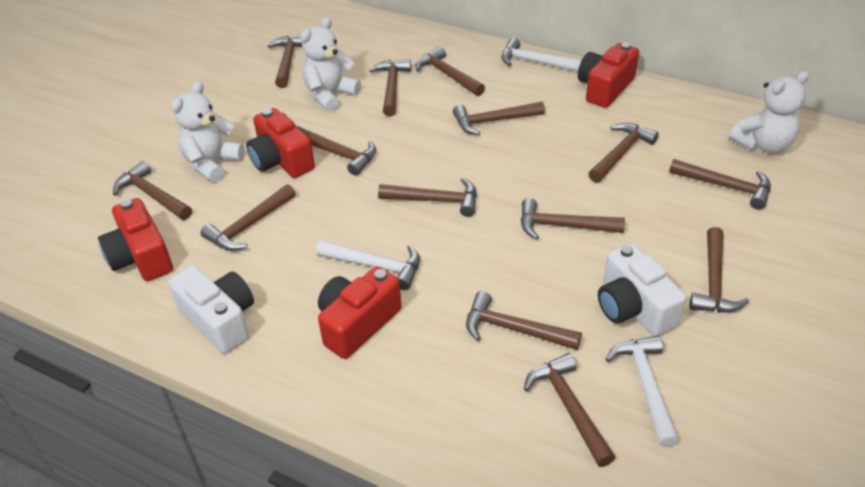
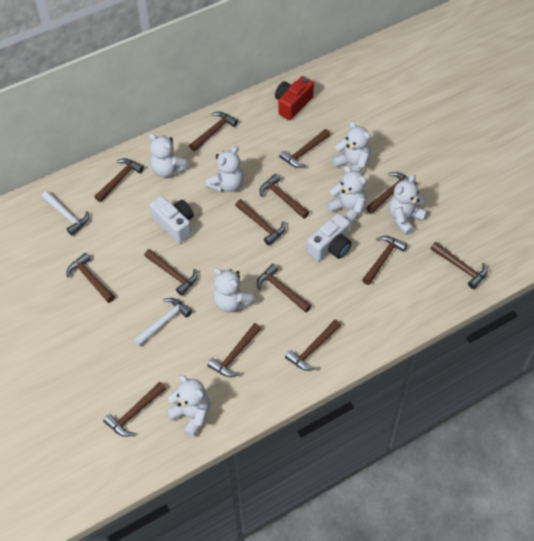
red camera: [98,198,173,281] [246,108,315,178] [318,266,402,359] [578,43,639,108] = 4 -> [275,76,314,120] = 1
white hammer: [316,240,420,290] [501,38,582,72] [606,336,679,447] = 3 -> [42,191,89,235] [133,298,192,347] = 2
white teddy bear: [171,81,245,182] [300,17,361,112] [729,71,809,153] = 3 -> [149,133,189,177] [166,375,210,437] [206,146,244,192] [213,268,255,312] [326,166,366,225] [331,121,370,173] [389,175,427,235] = 7

